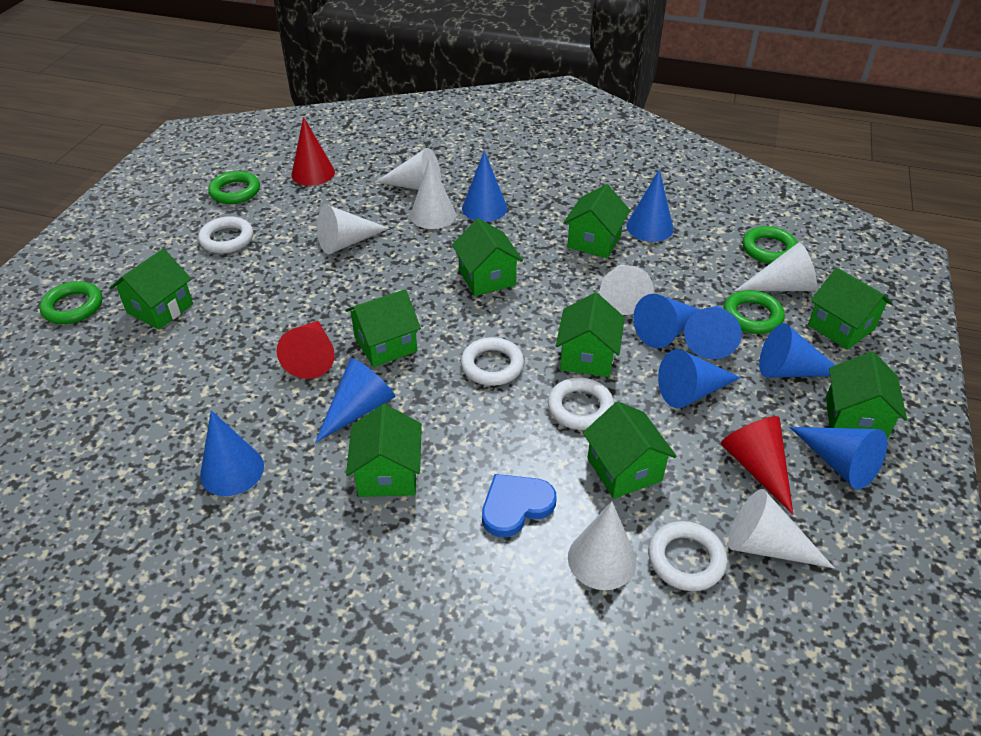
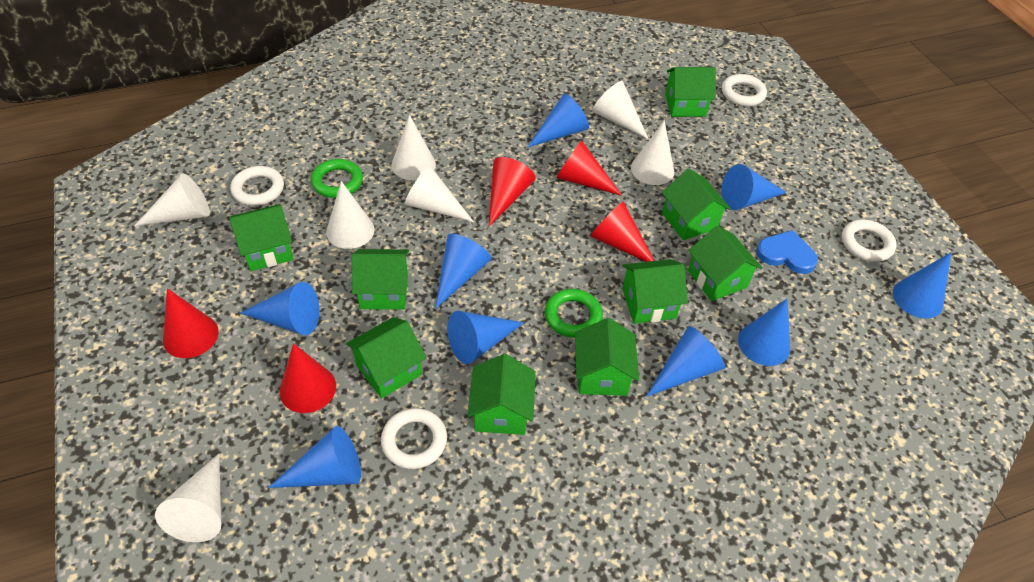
green ring: [39,281,102,324] [208,171,260,204] [724,290,785,334] [742,226,798,264] = 4 -> [311,159,363,198] [545,289,603,338] = 2
red cone: [277,321,335,379] [291,117,335,186] [721,416,793,514] = 3 -> [163,288,219,358] [279,343,336,413] [489,157,536,226] [556,140,622,196] [590,201,654,262] = 5

